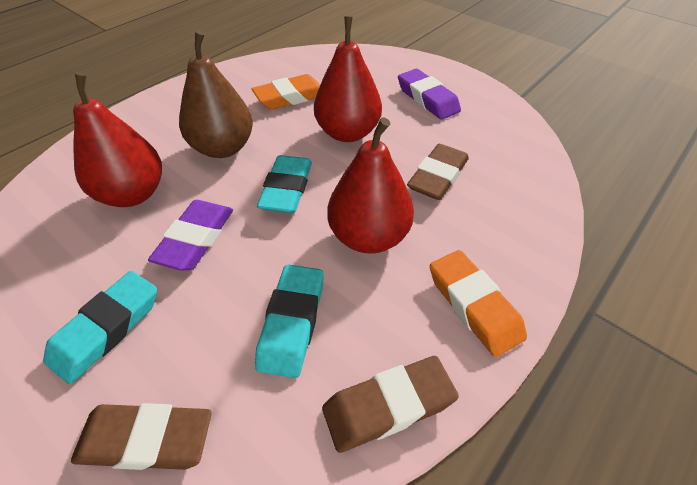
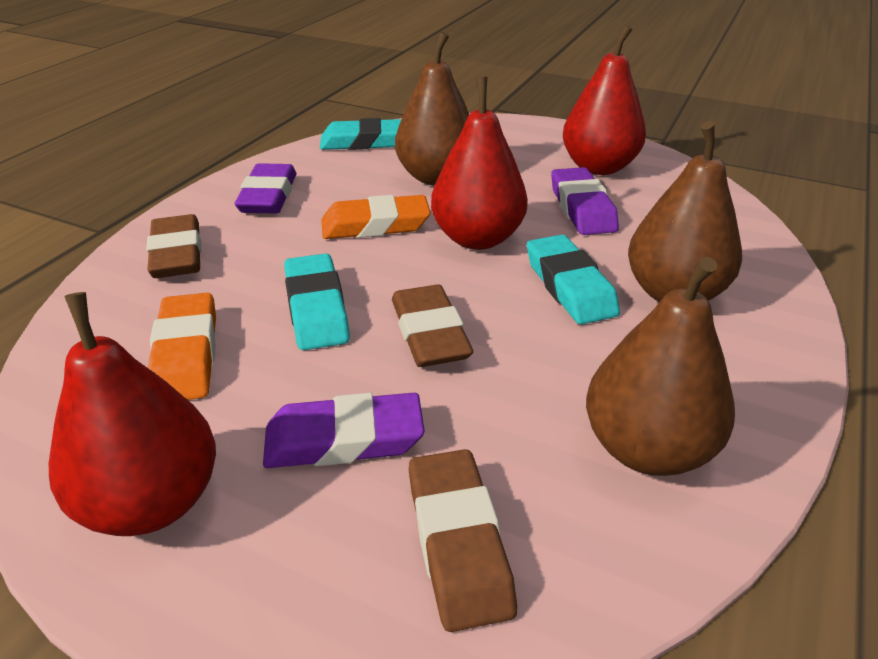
brown pear: [179,30,253,158] = 1 -> [395,32,469,185] [586,257,735,476] [628,121,742,302] = 3
purple eraser: [148,200,233,270] [398,69,461,120] = 2 -> [235,163,296,213] [263,393,425,468] [551,167,619,235] = 3

